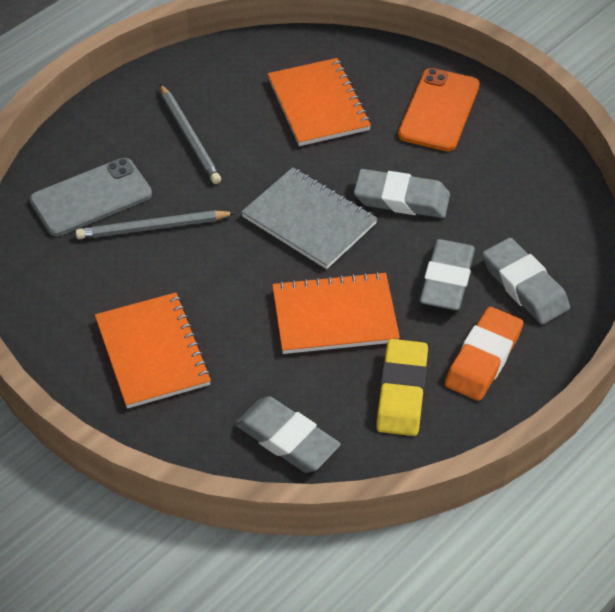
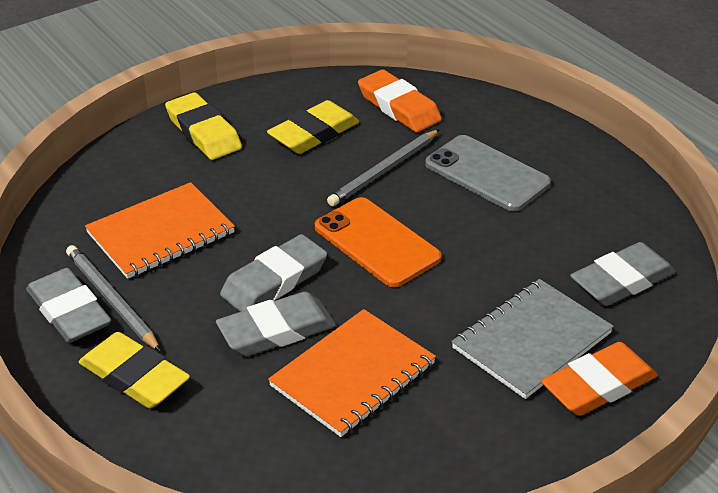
orange eraser: [445,307,524,401] = 1 -> [358,69,442,132] [541,342,658,416] = 2
orange notebook: [95,292,211,409] [268,58,371,146] [272,271,400,354] = 3 -> [85,182,235,279] [268,309,436,437] = 2
yellow eraser: [376,339,428,436] = 1 -> [79,332,190,408] [165,92,242,160] [267,100,359,154] = 3

